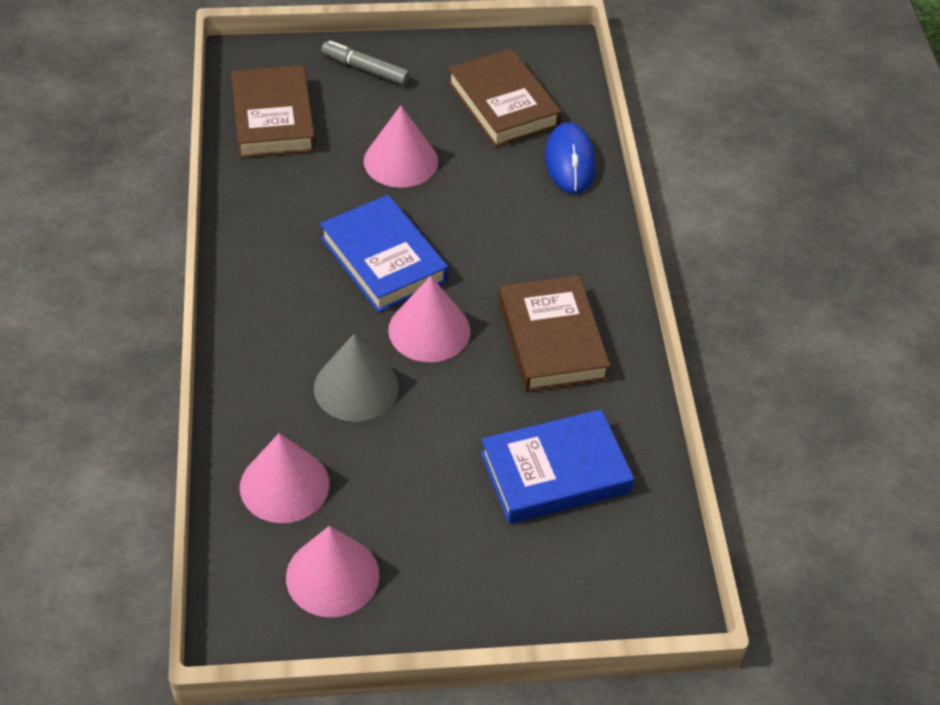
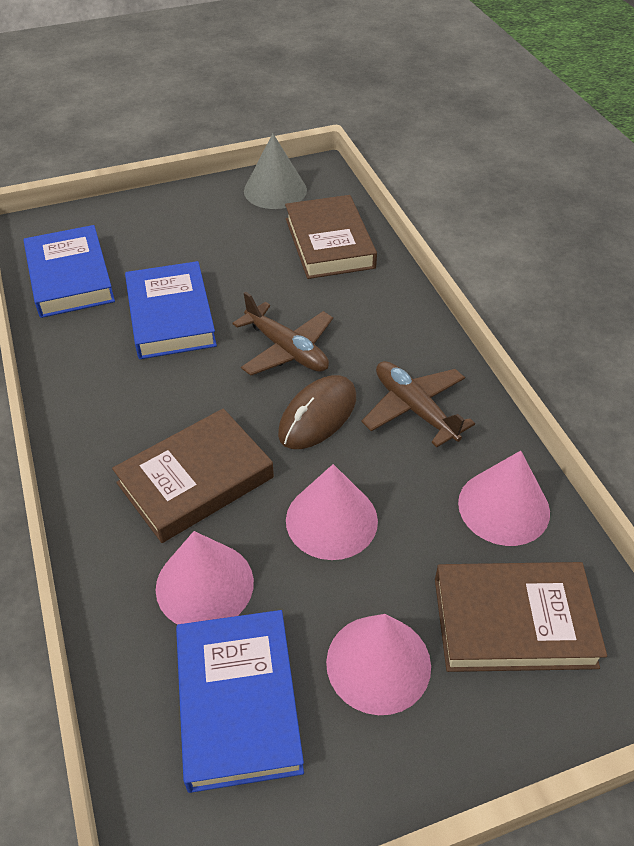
blue book: [320,195,448,312] [481,409,634,524] = 2 -> [24,225,115,318] [125,261,217,359] [176,610,304,793] = 3
blue mouse: [545,122,596,194] = 1 -> none = 0
brown mouse: none = 0 -> [278,375,356,449] = 1
brown plane: none = 0 -> [233,292,333,375] [362,361,475,447] = 2
grey marker: [321,40,410,85] = 1 -> none = 0

